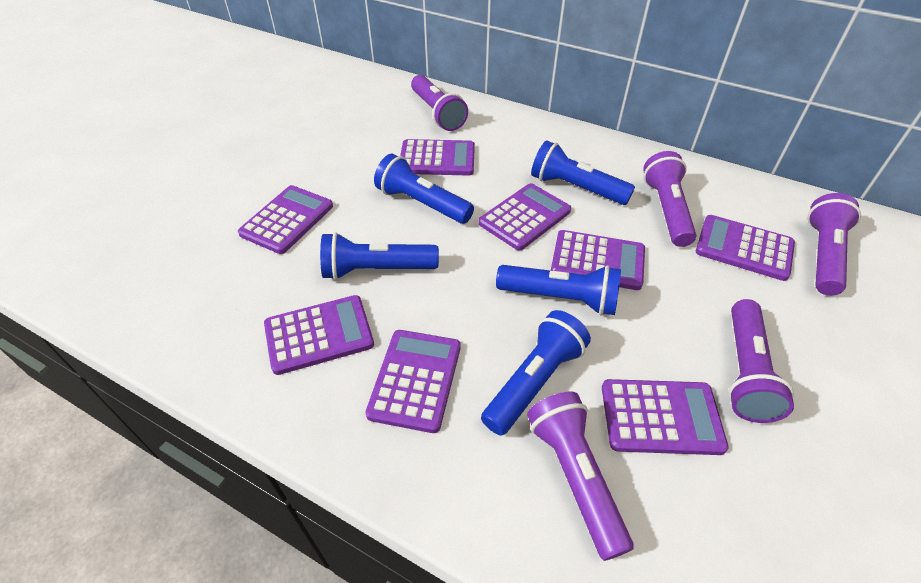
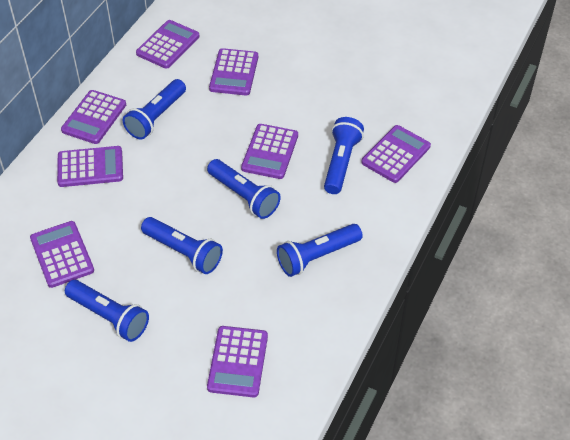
blue flashlight: [320,232,439,280] [374,154,474,224] [481,310,591,436] [496,265,621,315] [531,141,635,205] = 5 -> [65,280,149,342] [123,79,186,140] [141,217,223,274] [207,159,281,219] [277,224,363,277] [324,117,364,194] = 6
purple flashlight: [411,75,468,131] [527,392,634,561] [643,151,696,247] [728,299,794,423] [808,193,861,296] = 5 -> none = 0

